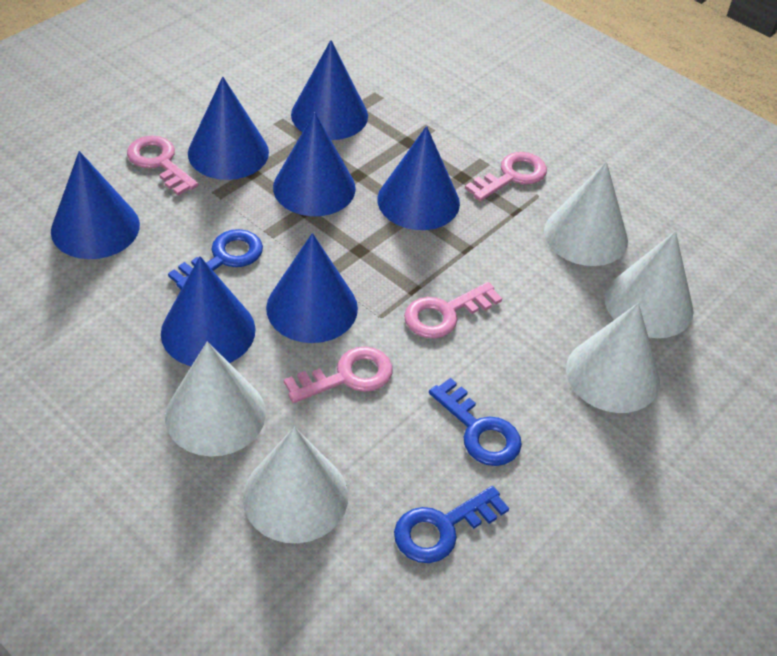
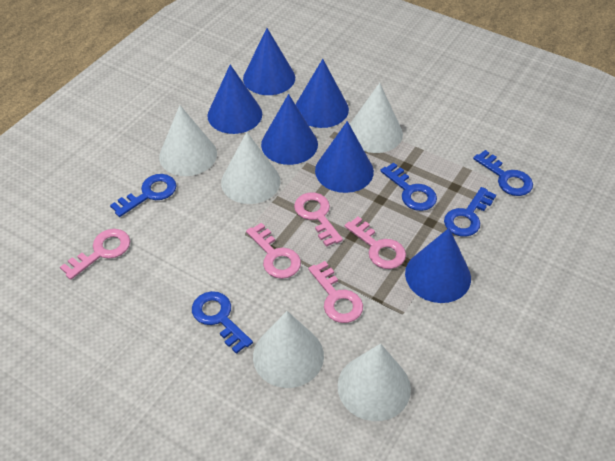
blue cone: [51,151,140,259] [161,256,256,366] [188,77,269,180] [266,233,358,343] [273,112,356,216] [291,40,368,140] [377,126,460,230] = 7 -> [207,65,262,134] [243,28,295,95] [261,94,318,165] [295,59,349,128] [315,121,374,193] [405,228,471,303] = 6
blue key: [168,229,263,289] [394,486,509,563] [429,378,522,466] = 3 -> [110,174,177,217] [192,291,253,354] [380,163,437,211] [444,187,496,237] [473,150,533,196] = 5
pink key: [127,136,199,196] [284,347,393,403] [404,282,502,339] [465,152,547,201] = 4 -> [60,229,130,280] [246,223,301,279] [294,192,343,247] [308,261,363,323] [345,217,406,269] = 5

